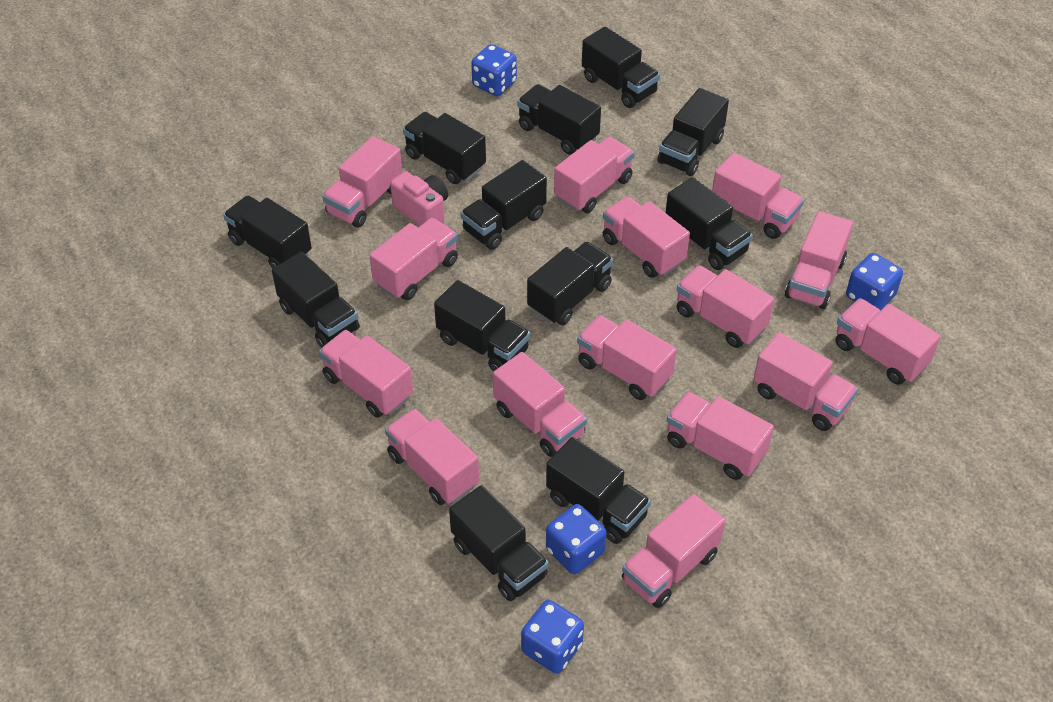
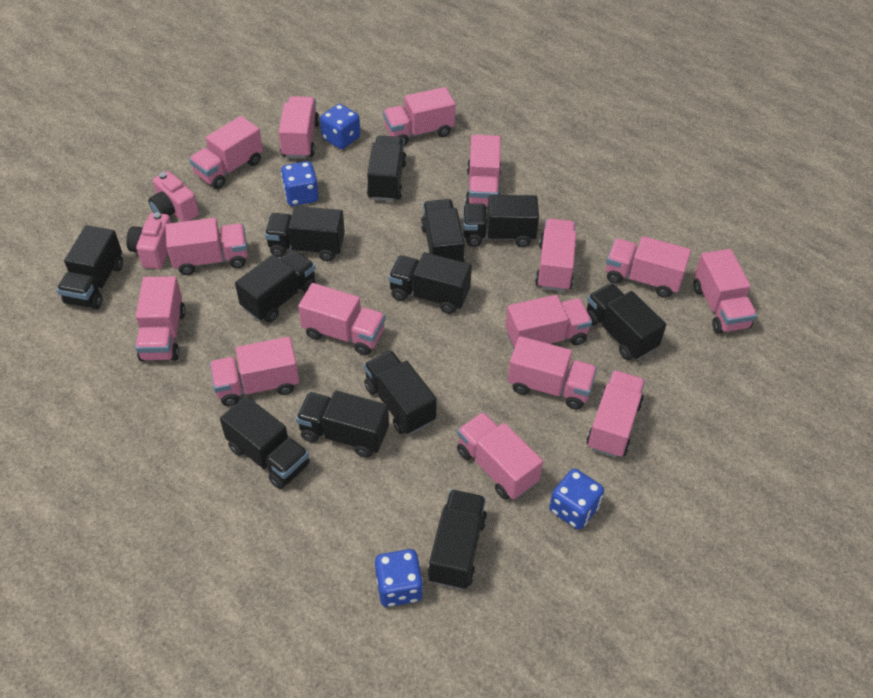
pink camera: [390,171,448,226] = 1 -> [126,212,171,269] [148,171,199,222] = 2

